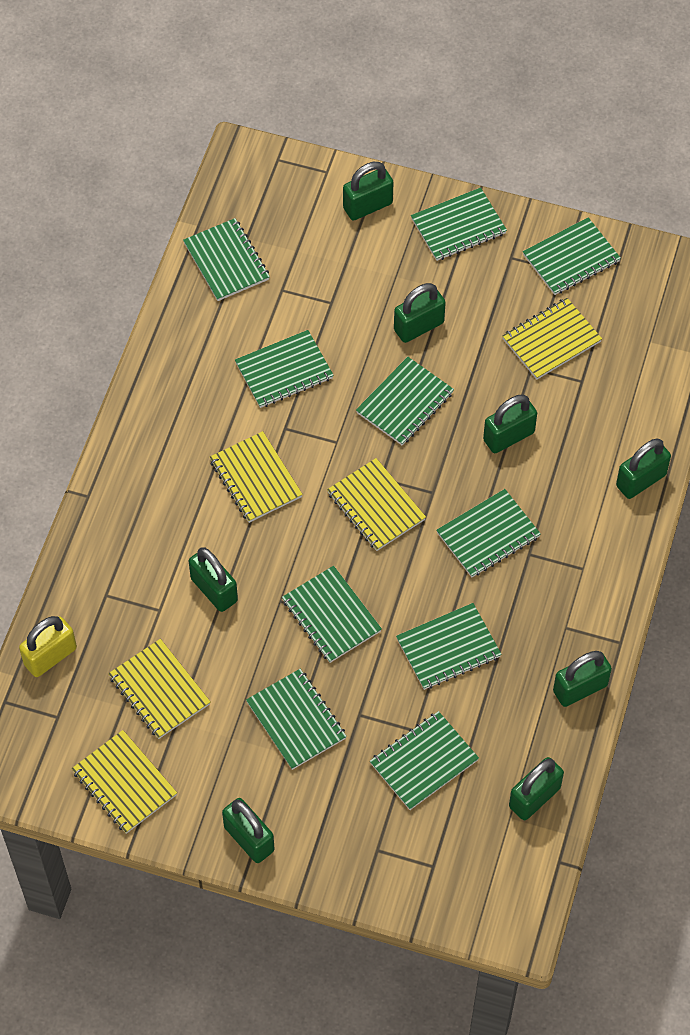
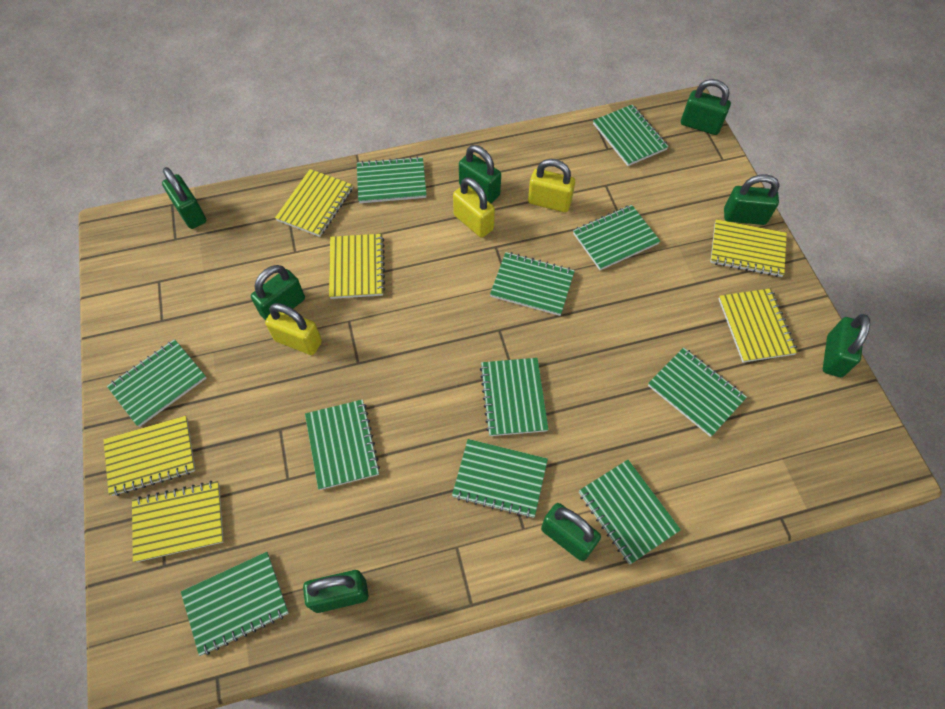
green notebook: [183,218,270,301] [235,330,334,408] [246,669,347,770] [282,566,382,663] [356,357,454,445] [370,711,479,810] [396,603,502,690] [411,188,507,261] [436,489,541,577] [523,217,621,295] = 10 -> [107,339,206,427] [181,552,289,656] [305,399,380,490] [357,156,427,203] [452,439,548,518] [480,358,548,436] [490,252,575,316] [573,205,660,270] [579,460,681,564] [593,104,669,166] [648,347,747,437] = 11
yellow notebook: [72,730,177,834] [108,639,211,739] [210,431,303,523] [327,458,426,551] [502,298,602,379] = 5 -> [103,416,195,496] [132,481,224,562] [275,169,353,237] [329,234,385,299] [710,219,787,277] [719,288,798,362] = 6
yellow padlock: [19,616,77,677] = 1 -> [265,303,322,355] [453,177,495,238] [528,159,575,212] = 3

